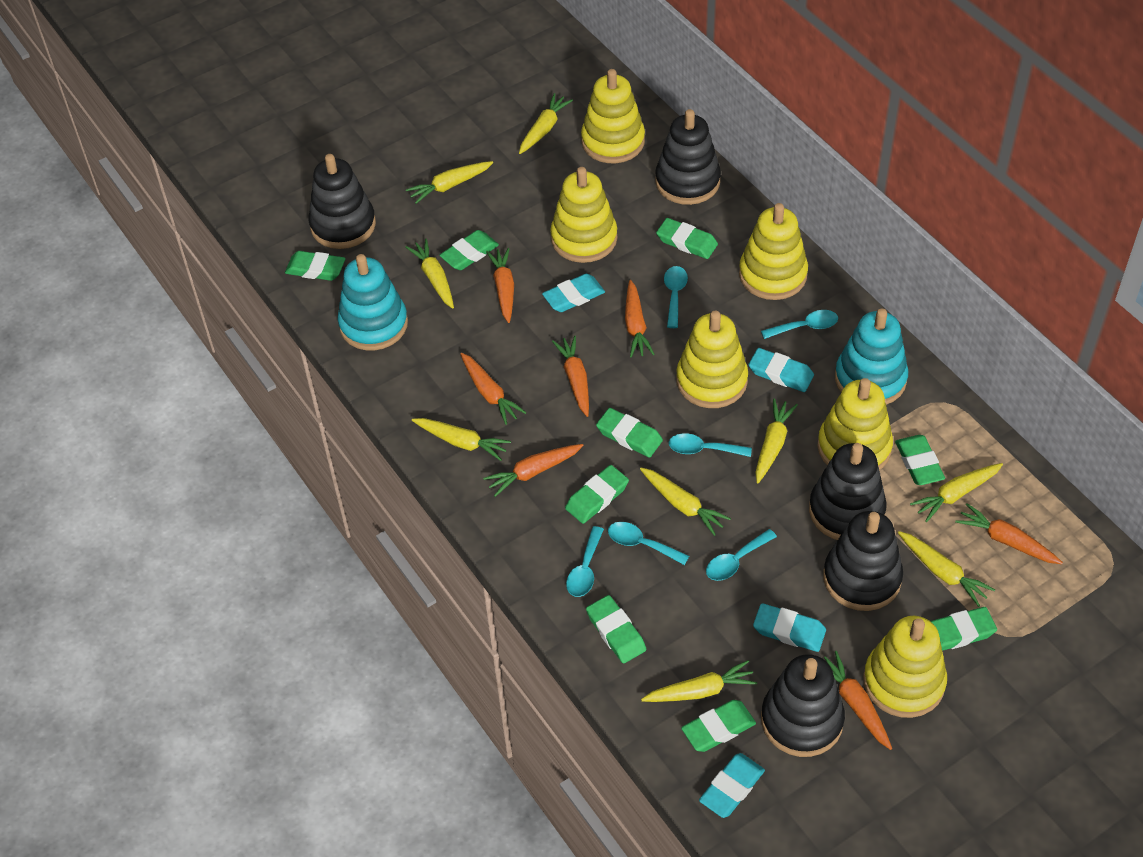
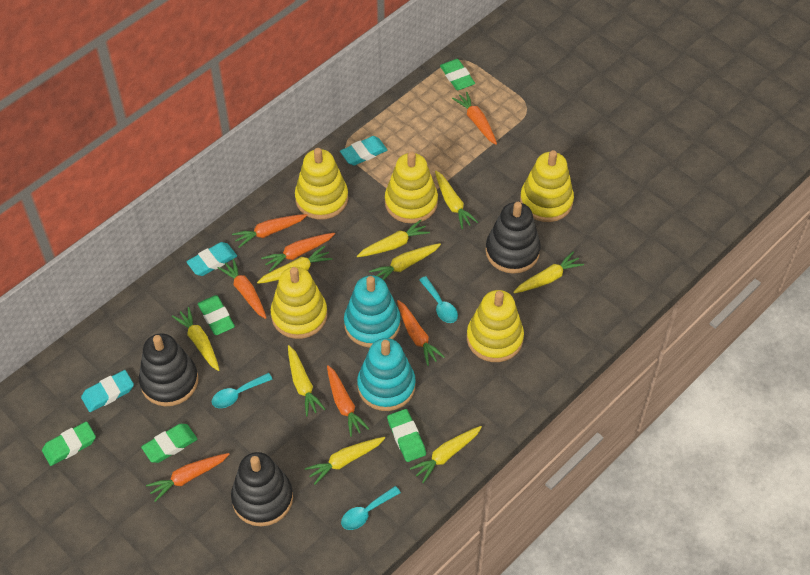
black stacking toy: [309,154,376,249] [655,109,721,205] [761,654,845,757] [809,443,887,540] [823,511,903,611] = 5 -> [139,333,198,406] [231,452,293,527] [485,202,541,274] = 3
green eraser: [285,251,345,281] [439,230,499,270] [565,465,629,524] [586,595,646,664] [596,408,663,457] [656,218,718,259] [681,700,756,752] [895,435,945,485] [930,607,997,651] = 9 -> [42,422,96,466] [141,424,197,463] [198,295,235,335] [387,409,426,462] [440,59,475,90] = 5
turquoise eraser: [542,274,605,312] [699,753,765,818] [748,348,814,392] [753,603,826,652] = 4 -> [81,370,134,412] [186,242,237,276] [340,136,387,166] = 3
turquoise spoon: [566,526,604,597] [608,522,689,565] [664,266,688,328] [669,433,752,457] [706,529,777,581] [761,310,838,339] = 6 -> [212,373,273,408] [341,486,401,530] [419,276,458,323] = 3
yellow stacking toy: [550,167,617,263] [581,69,645,163] [676,311,748,408] [739,203,808,300] [817,378,893,470] [863,616,947,718] = 6 -> [271,267,327,339] [295,148,348,220] [385,152,438,224] [467,290,524,362] [520,150,574,222] = 5

